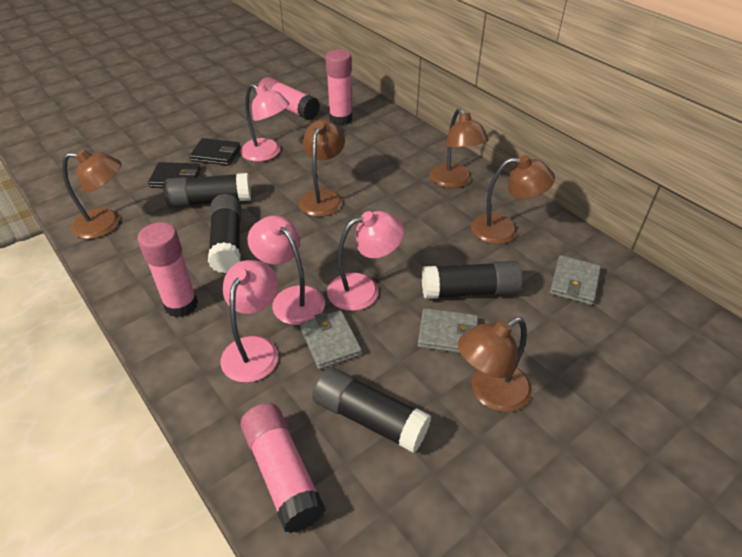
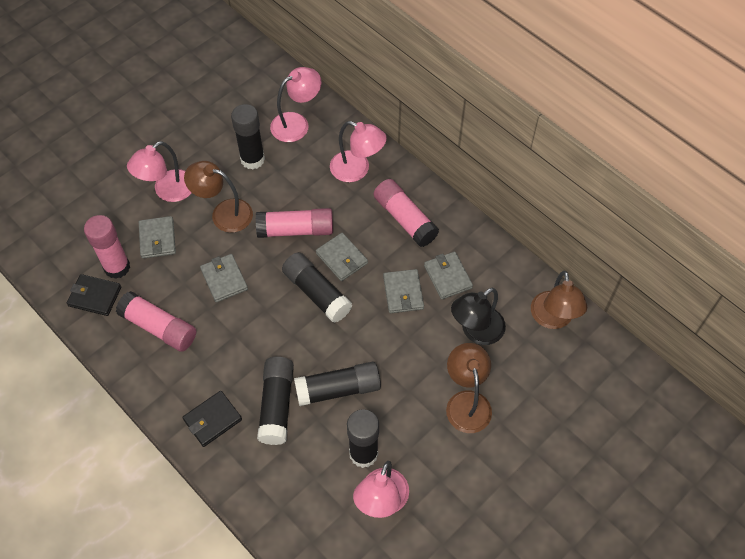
black glue stick: [163,173,251,208] [208,194,241,273] [312,367,431,453] [422,261,523,299] = 4 -> [231,104,265,170] [257,357,294,445] [282,252,352,323] [294,362,381,406] [347,409,379,468] = 5
black lamp: none = 0 -> [451,287,506,345] = 1
brown lamp: [62,149,121,239] [298,120,345,217] [430,108,489,188] [458,317,532,412] [471,155,555,244] = 5 -> [184,161,253,233] [446,343,492,433] [531,271,587,329] = 3
grey wallet: [300,310,362,369] [418,308,478,353] [550,255,601,305] = 3 -> [139,216,176,259] [200,254,248,303] [316,233,368,281] [383,269,424,313] [424,252,473,299] = 5

